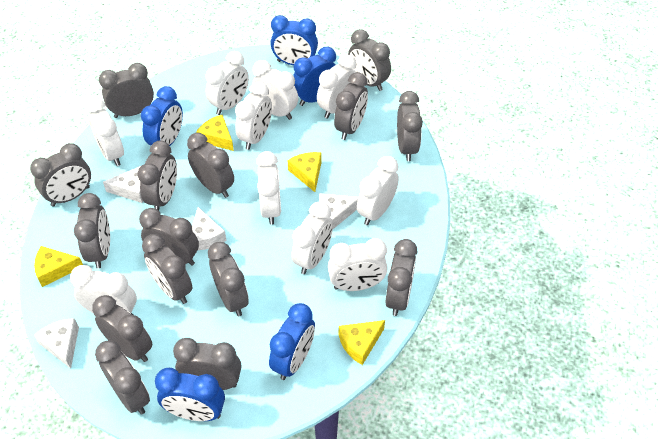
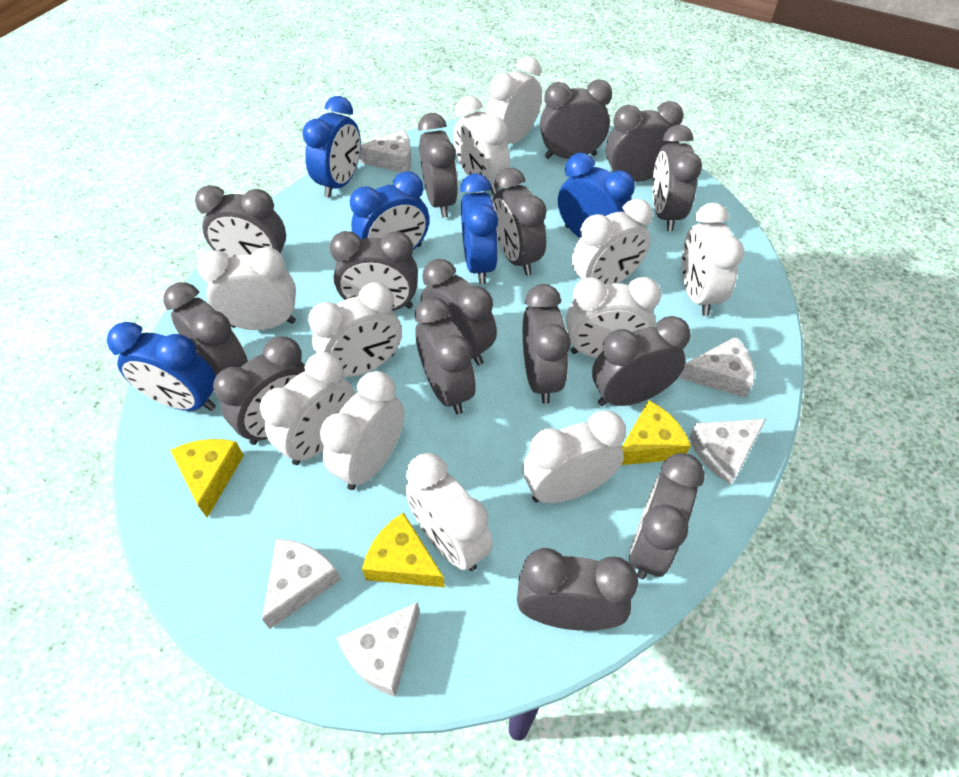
white cheese: [34,318,79,369] [103,166,143,203] [192,207,227,250] [319,193,358,229] = 4 -> [262,539,341,629] [337,602,420,697] [359,129,412,173] [680,337,755,398] [689,419,766,484] = 5
white clock: [70,265,137,315] [85,98,124,166] [206,51,249,115] [235,82,272,150] [252,60,298,120] [256,151,281,225] [291,201,333,274] [317,55,356,119] [328,238,388,291] [357,156,399,225] = 10 -> [198,247,296,330] [260,352,355,465] [308,282,402,377] [320,371,405,490] [405,453,493,571] [453,96,510,195] [486,56,542,144] [523,410,626,503] [566,277,661,358] [572,199,653,284] [682,203,744,316] = 11
yellow cheese: [34,246,83,287] [196,115,234,151] [288,152,322,192] [339,320,385,365] = 4 -> [170,439,244,518] [362,512,445,587] [622,401,691,465] = 3

